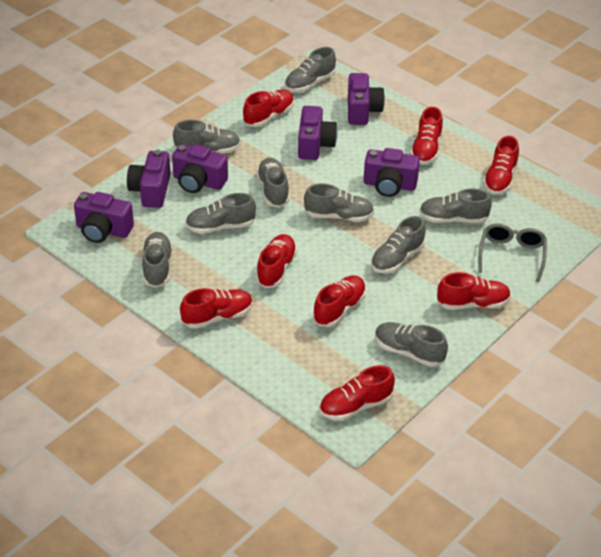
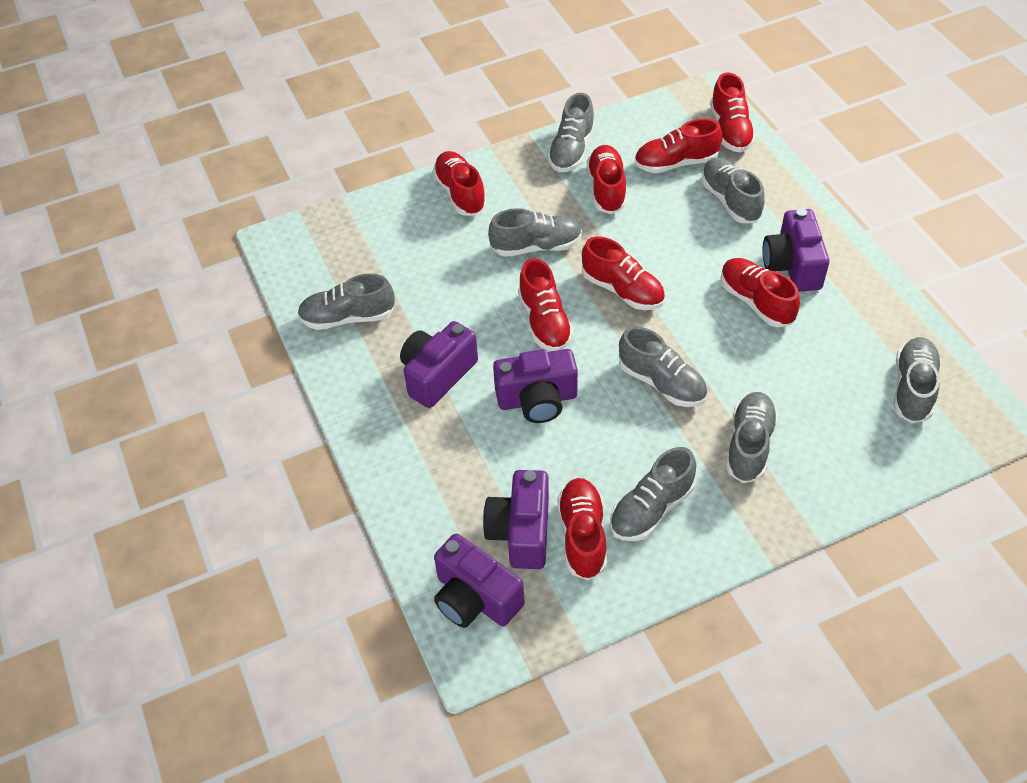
grey glasses: [478,223,547,282] = 1 -> none = 0
grey shoe: [142,232,173,288] [173,120,241,153] [185,193,256,234] [256,158,290,208] [285,47,336,92] [304,183,374,222] [371,216,426,273] [375,322,448,367] [419,188,492,223] = 9 -> [297,274,395,330] [488,208,582,257] [547,93,595,172] [610,447,696,541] [619,327,707,407] [701,158,765,223] [726,392,778,483] [894,337,941,423] = 8
purple camera: [74,192,134,243] [127,150,171,208] [172,144,228,193] [298,106,338,160] [348,73,385,125] [364,148,420,197] = 6 -> [400,321,478,408] [434,534,524,628] [483,470,549,569] [493,349,578,423] [762,208,829,292] = 5

